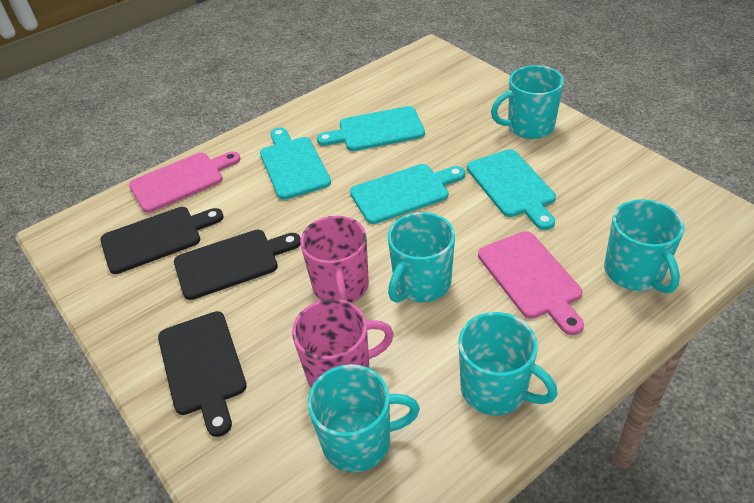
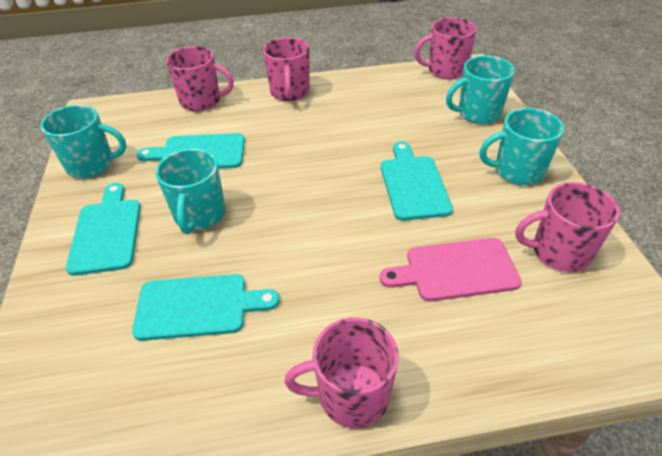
black cutting board: [100,207,223,274] [158,311,247,437] [174,230,300,300] = 3 -> none = 0
pink cutting board: [129,151,241,213] [478,231,584,335] = 2 -> [380,238,522,301] = 1
pink mug: [292,299,394,388] [300,216,369,303] = 2 -> [166,46,234,111] [263,37,310,102] [284,318,399,428] [414,17,477,79] [515,182,620,272] = 5
turquoise mug: [308,364,420,472] [388,212,455,303] [458,312,558,415] [491,65,564,139] [604,199,685,294] = 5 -> [40,105,126,179] [155,149,225,234] [446,56,515,124] [479,108,564,185] = 4

